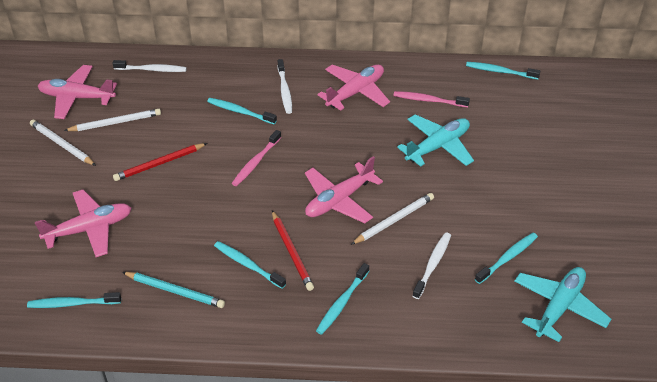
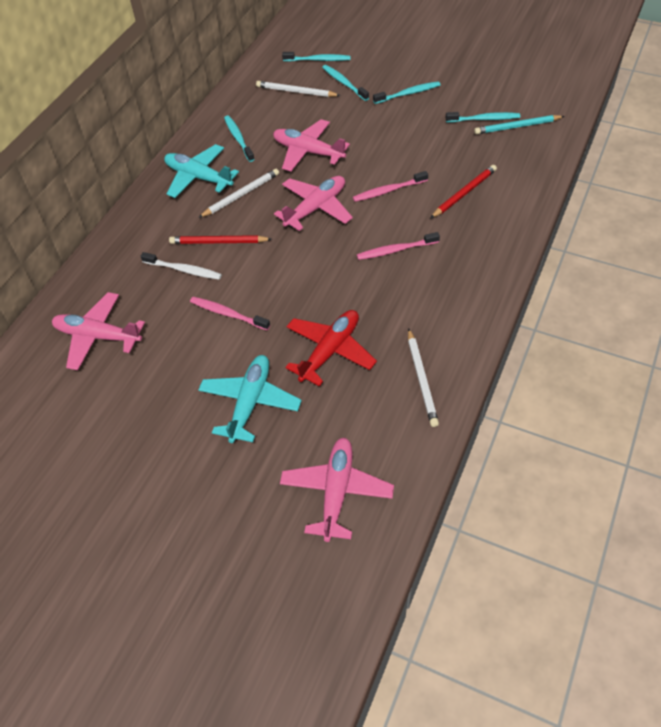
pink toothbrush: [232,130,281,186] [394,91,470,107] = 2 -> [190,297,270,330] [353,171,428,202] [357,232,440,260] = 3
red plane: none = 0 -> [285,310,377,386] = 1
turquoise toothbrush: [27,292,121,308] [207,98,277,124] [214,241,286,289] [316,263,369,335] [466,62,540,80] [475,233,538,284] = 6 -> [224,115,255,162] [282,52,351,62] [322,65,369,101] [373,81,440,104] [446,112,520,122] = 5
white toothbrush: [113,60,187,72] [278,59,292,114] [413,232,451,299] = 3 -> [141,252,222,280] = 1

